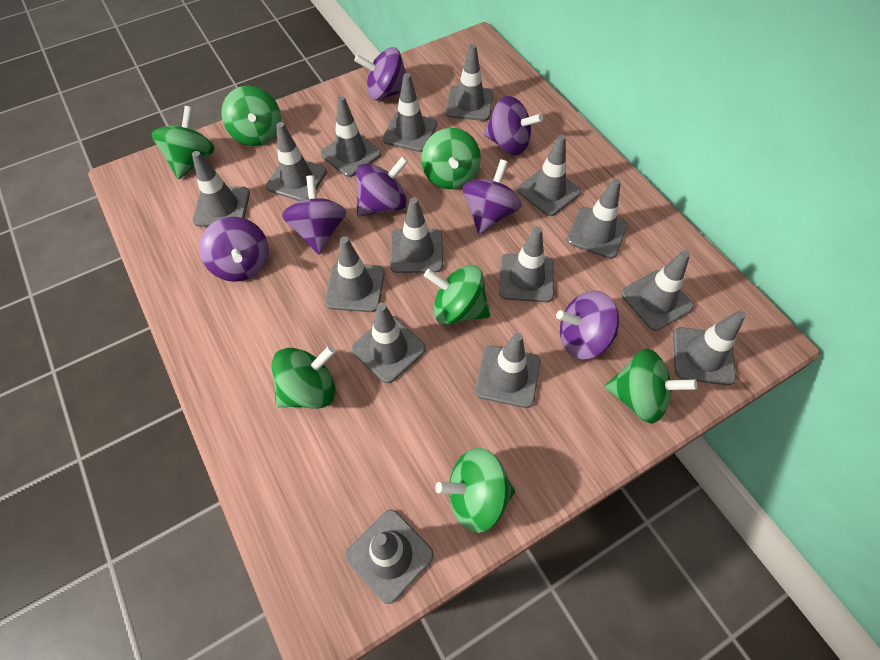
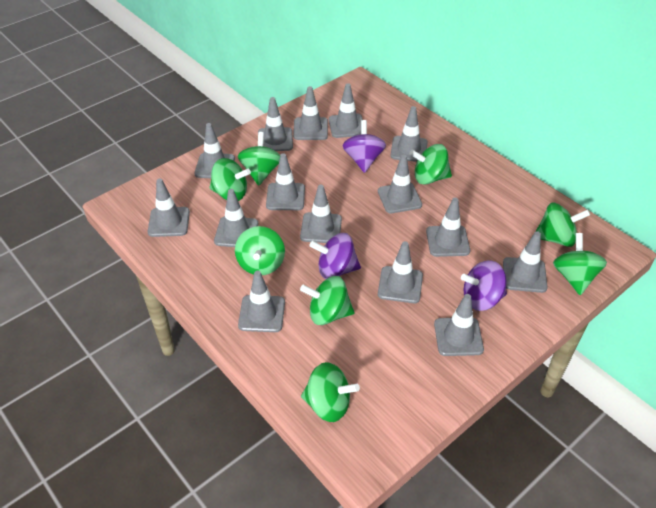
green spinning top: [151,106,215,179] [221,86,281,146] [271,346,336,409] [421,128,481,189] [424,265,490,325] [435,448,515,533] [605,349,697,424] = 7 -> [209,158,251,201] [235,226,285,275] [238,132,280,186] [300,276,355,325] [301,362,360,422] [409,144,452,185] [535,203,590,247] [553,233,607,295] = 8
purple spinning top: [199,217,269,282] [282,175,346,254] [354,47,406,100] [356,156,408,216] [463,159,522,234] [483,96,543,155] [556,291,619,360] = 7 -> [310,233,361,279] [343,120,386,173] [461,260,507,311] = 3

